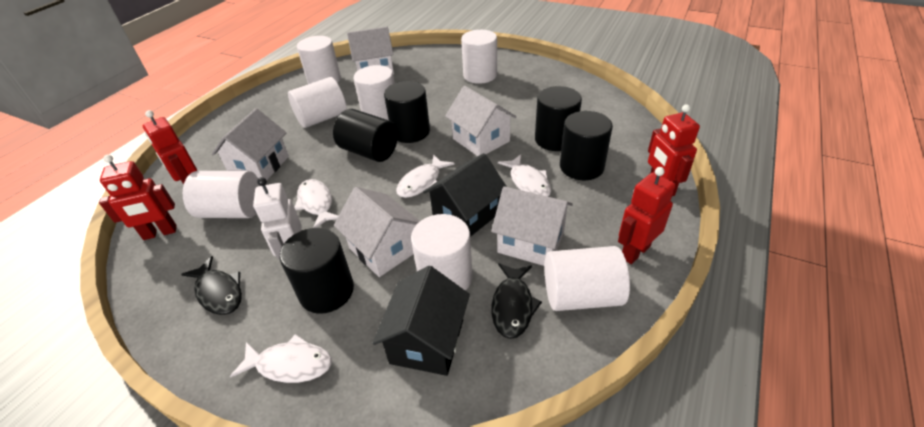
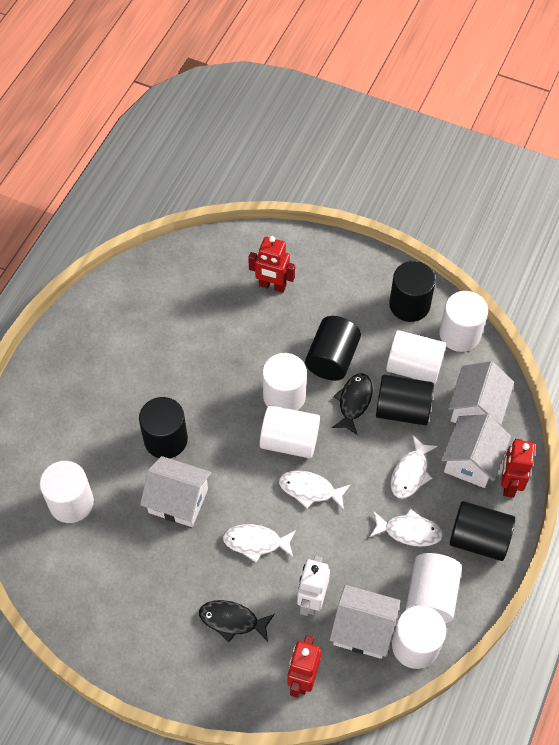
black house: [372,266,470,376] [423,153,507,237] = 2 -> none = 0
red robot: [99,155,177,240] [142,110,197,185] [618,167,676,264] [648,104,700,196] = 4 -> [248,236,295,293] [287,635,321,698] [501,439,535,498] = 3
white house: [212,108,289,181] [334,187,420,277] [347,27,394,74] [445,86,516,156] [491,186,573,266] = 5 -> [140,456,212,527] [330,585,400,659] [441,414,511,488] [448,361,514,425] = 4

